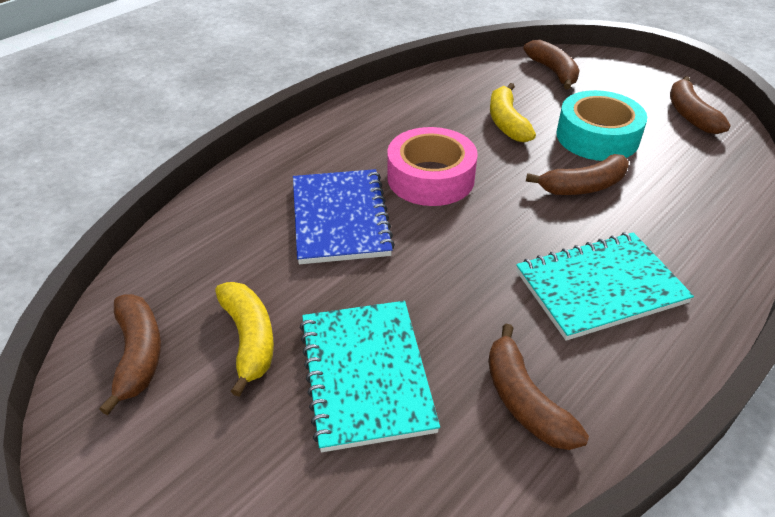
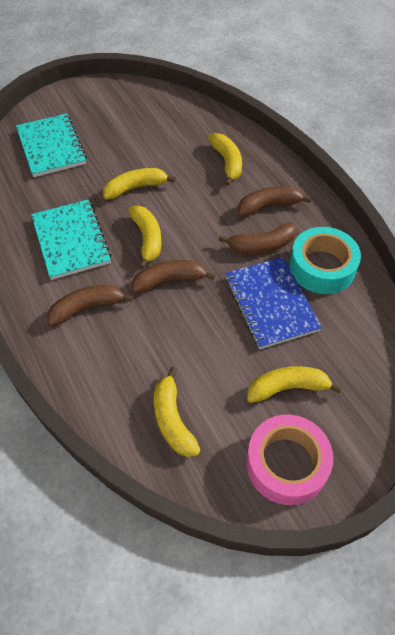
brown banana: [99,294,161,415] [488,324,589,450] [523,40,580,90] [526,154,629,195] [670,76,731,134] = 5 -> [47,285,133,326] [132,260,215,293] [219,223,297,254] [238,186,312,216] = 4
yellow banana: [215,282,274,397] [490,83,536,142] = 2 -> [103,168,176,199] [128,206,162,269] [154,367,200,457] [208,133,242,186] [247,366,342,403] = 5

